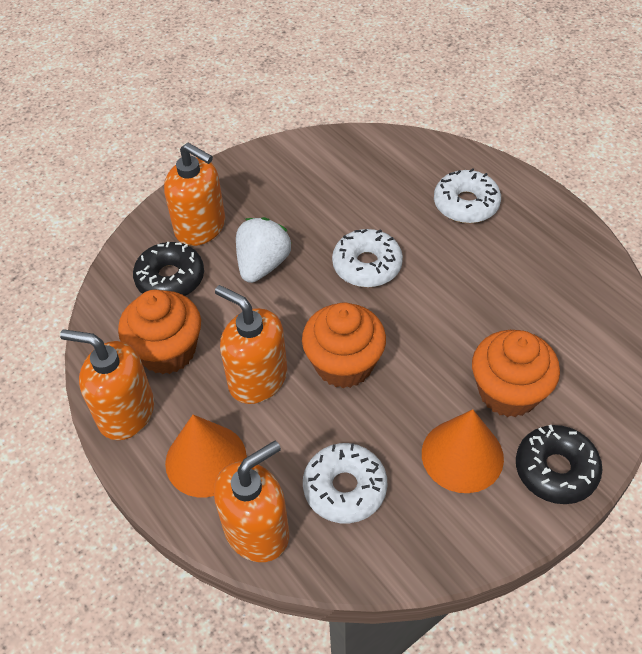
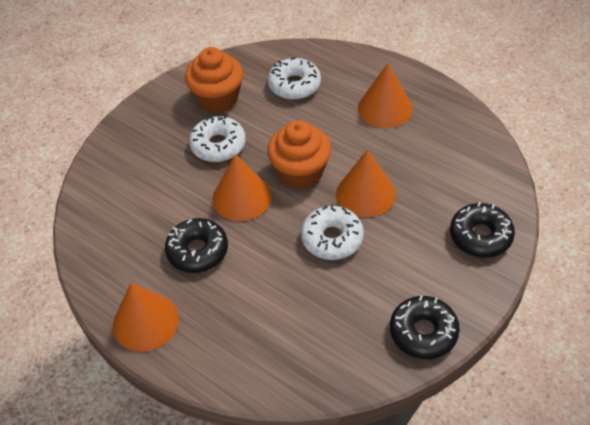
black donut: [133,242,204,296] [516,425,602,504] = 2 -> [165,218,228,273] [390,295,460,359] [450,202,515,258] = 3
orange cone: [165,415,247,497] [422,409,504,493] = 2 -> [113,282,179,352] [213,154,272,221] [336,150,396,217] [358,63,413,128] = 4
orange cupcake: [118,290,201,374] [302,302,386,388] [472,330,560,417] = 3 -> [185,47,243,113] [267,120,331,189] = 2
orange soap dispenser: [60,329,154,440] [164,143,225,246] [214,441,289,562] [215,285,287,404] = 4 -> none = 0
white strawberry: [236,217,291,283] = 1 -> none = 0

